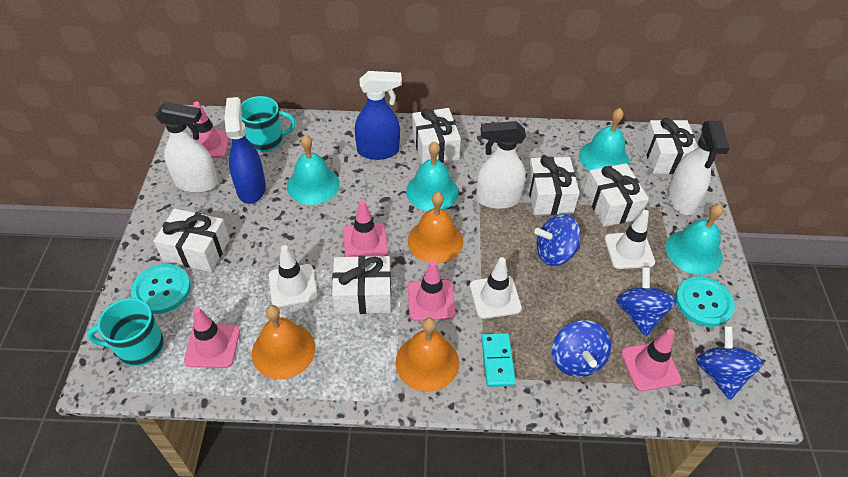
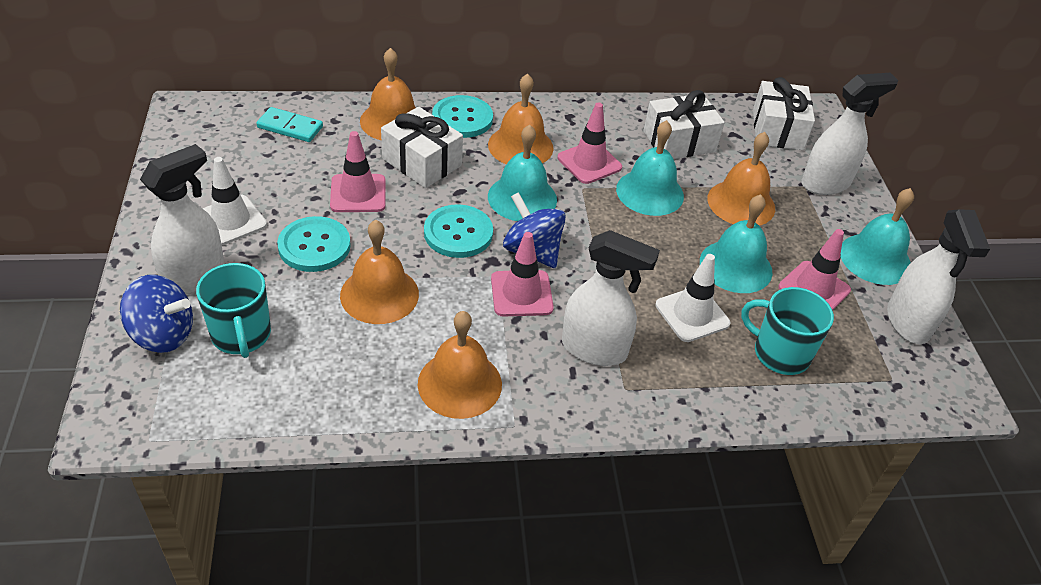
blue spinning top: [534,214,581,266] [552,320,611,377] [616,267,677,336] [696,326,763,400] = 4 -> [120,275,193,353] [503,192,566,268] = 2
blue spray bottle: [224,97,266,204] [355,71,402,160] = 2 -> none = 0
orange bell: [252,305,315,379] [396,317,459,392] [408,192,463,263] = 3 -> [340,220,419,324] [360,48,416,140] [418,311,502,419] [488,73,554,164] [707,132,775,226] = 5
pink traffic cone: [184,307,240,368] [191,101,229,158] [343,200,388,257] [408,261,455,321] [621,329,681,391] = 5 -> [330,131,386,212] [491,232,554,317] [557,102,622,184] [778,229,851,311] = 4
turquoise button: [131,264,191,314] [675,276,735,327] = 2 -> [277,216,351,272] [424,204,493,258] [432,95,493,138] = 3
white gift: [154,208,230,272] [332,256,391,314] [412,108,461,164] [527,156,580,215] [584,163,649,227] [642,118,698,174] = 6 -> [381,107,463,188] [643,90,725,159] [753,77,815,150] = 3
white spray bottle: [155,102,218,193] [476,121,526,209] [667,121,729,215] = 3 -> [140,144,225,294] [562,230,660,366] [801,73,898,195] [887,209,990,344] = 4
white traffic cone: [269,245,318,308] [470,257,522,319] [605,210,655,269] = 3 -> [202,157,267,245] [655,254,730,342] = 2

